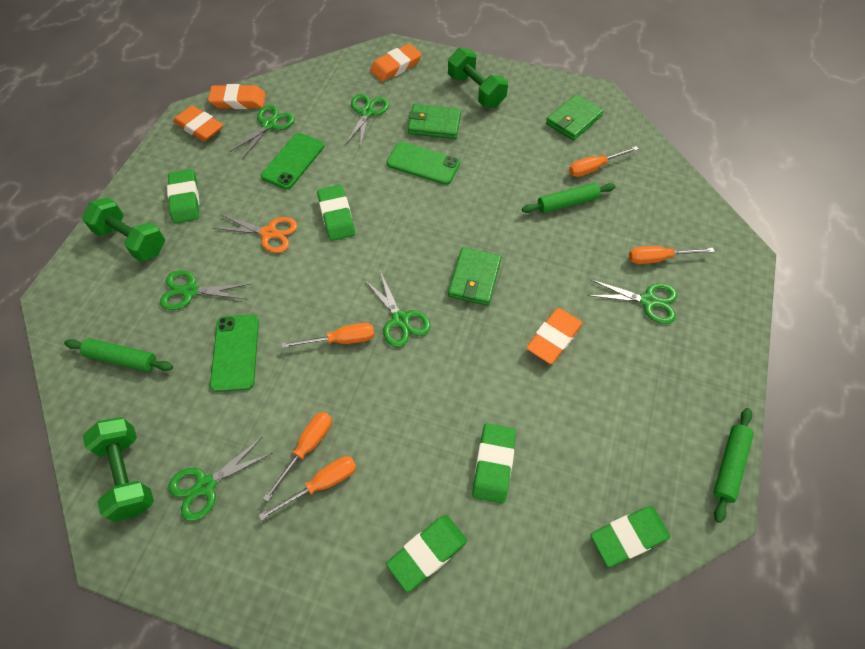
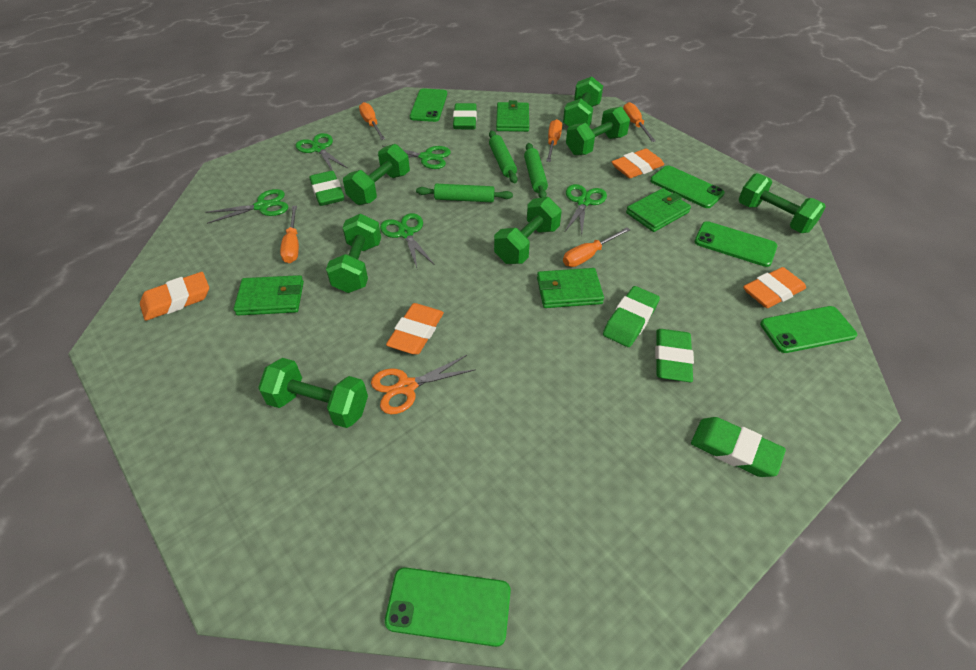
green dumbbell: [82,197,165,262] [83,417,154,522] [448,48,508,108] = 3 -> [258,358,368,428] [326,214,381,293] [343,144,410,205] [494,197,562,264] [563,76,603,127] [566,107,630,155] [739,173,826,233] = 7
green phone: [210,315,259,392] [261,133,324,190] [387,142,460,185] = 3 -> [385,567,511,647] [410,88,447,122] [650,165,725,208] [694,221,777,267] [760,306,857,353] = 5
green scissors: [160,270,250,310] [168,436,272,521] [229,105,295,159] [345,94,389,146] [364,271,431,347] [587,279,678,324] = 6 -> [205,189,288,224] [296,133,348,171] [377,146,451,169] [380,213,435,268] [565,184,607,234] = 5
green wallet: [408,104,461,139] [448,247,501,306] [546,94,604,141] = 3 -> [234,275,304,315] [496,100,529,132] [537,268,604,308] [626,188,691,232] = 4

